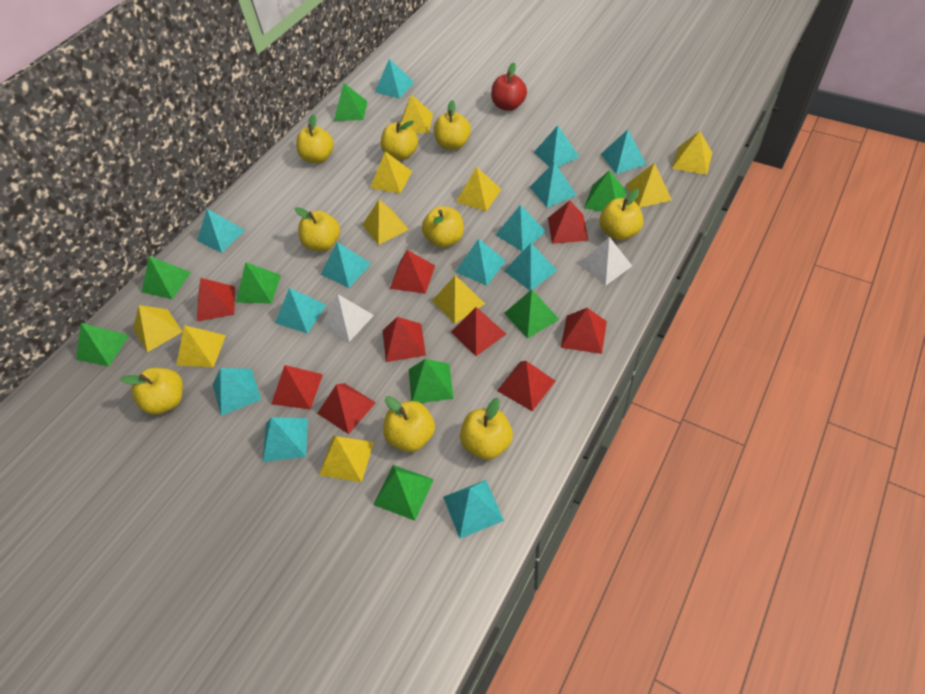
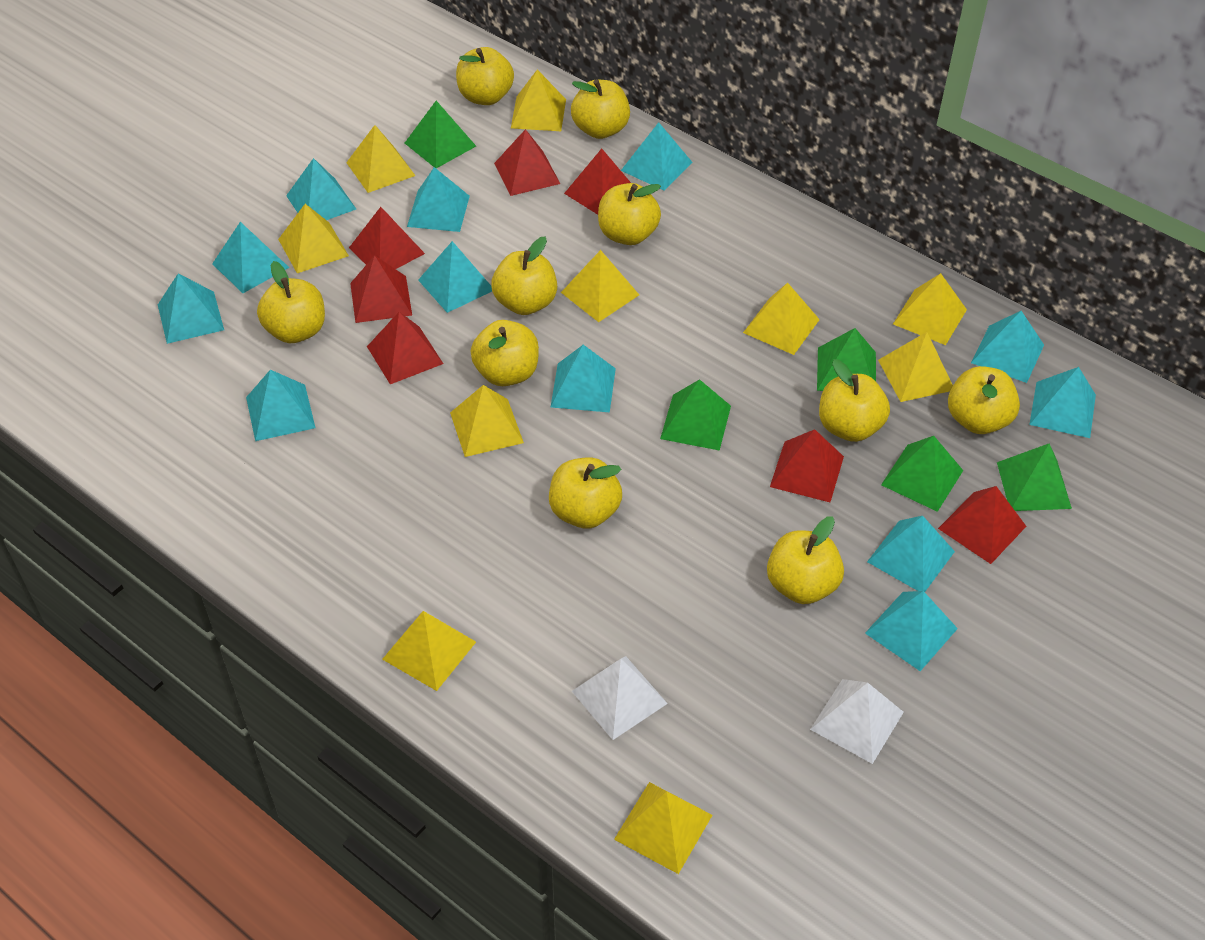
green pyramid: [76,323,129,366] [142,256,191,299] [236,262,281,304] [334,83,368,121] [373,465,434,521] [409,359,454,403] [504,289,559,339] [584,171,627,212] = 8 -> [405,101,476,168] [660,379,731,451] [817,328,876,391] [881,436,963,512] [997,443,1072,511] = 5
red apple: [491,63,527,111] = 1 -> none = 0
red pyramid: [197,278,235,322] [271,365,323,409] [317,383,376,434] [383,317,426,362] [390,250,435,294] [451,307,506,356] [497,361,555,412] [548,201,589,244] [561,308,607,354] = 9 -> [349,207,425,269] [350,255,412,323] [367,312,443,384] [494,129,560,196] [564,149,631,215] [770,429,844,502] [938,486,1026,564] = 7
turquoise pyramid: [197,209,245,253] [213,368,261,416] [263,417,308,462] [275,288,326,334] [321,242,371,288] [375,59,414,99] [443,480,504,539] [455,239,506,286] [496,205,546,251] [504,243,557,290] [530,162,577,207] [534,125,579,167] [601,130,647,174] = 13 -> [158,274,224,344] [212,222,289,293] [246,370,315,441] [286,158,356,220] [407,167,470,232] [418,241,492,313] [551,345,616,413] [621,122,693,191] [865,591,958,671] [867,516,955,592] [971,311,1044,383] [1029,367,1096,438] = 12
yellow apple: [120,368,183,415] [295,207,340,251] [296,114,334,163] [381,120,418,160] [383,396,435,452] [422,206,464,248] [434,100,471,150] [460,398,513,460] [599,189,644,241] = 9 -> [257,261,325,343] [456,47,514,105] [470,320,539,386] [491,237,557,315] [549,457,622,529] [571,79,630,139] [598,183,661,245] [767,516,844,604] [819,359,890,442] [948,366,1020,434] = 10

